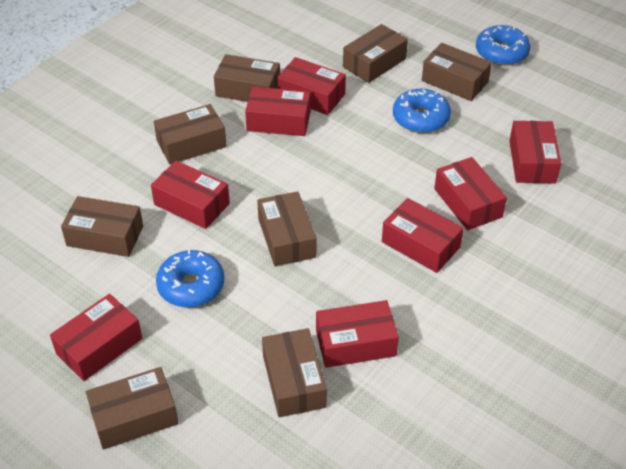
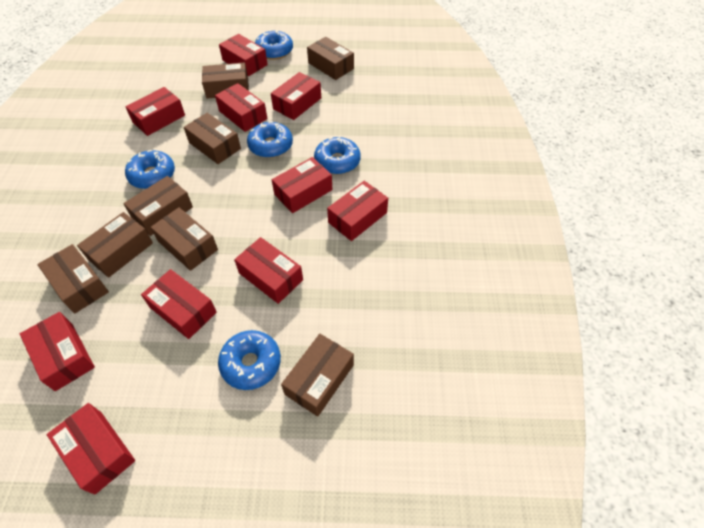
blue donut: [156,249,224,307] [393,89,451,133] [476,25,530,66] = 3 -> [125,150,175,189] [218,330,281,390] [247,121,293,158] [255,30,293,60] [314,137,361,174] = 5
red box: [50,294,142,381] [151,161,230,229] [245,87,311,136] [277,57,346,115] [316,300,399,368] [382,198,464,273] [434,157,507,230] [509,121,561,183] = 8 -> [20,312,95,391] [47,403,135,495] [125,87,185,136] [141,269,217,339] [215,83,267,132] [219,34,268,76] [234,237,303,304] [271,72,321,120] [272,157,332,213] [327,181,388,241] = 10

